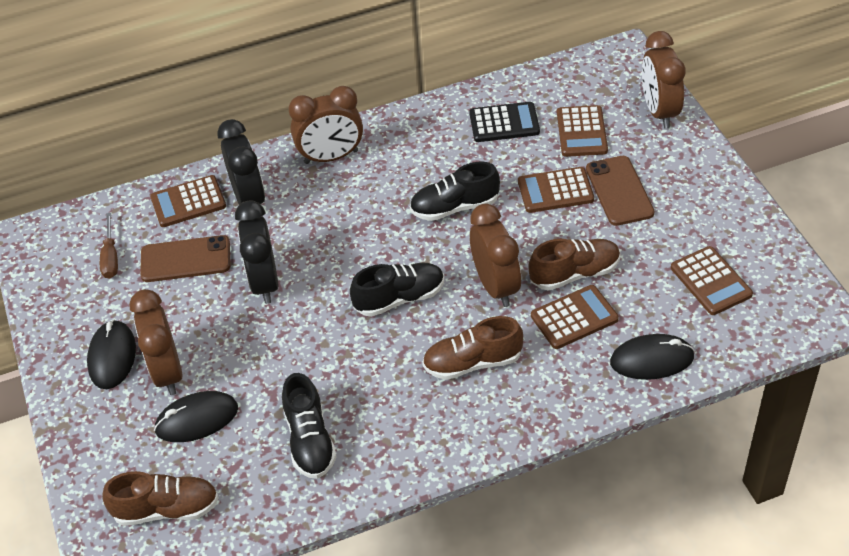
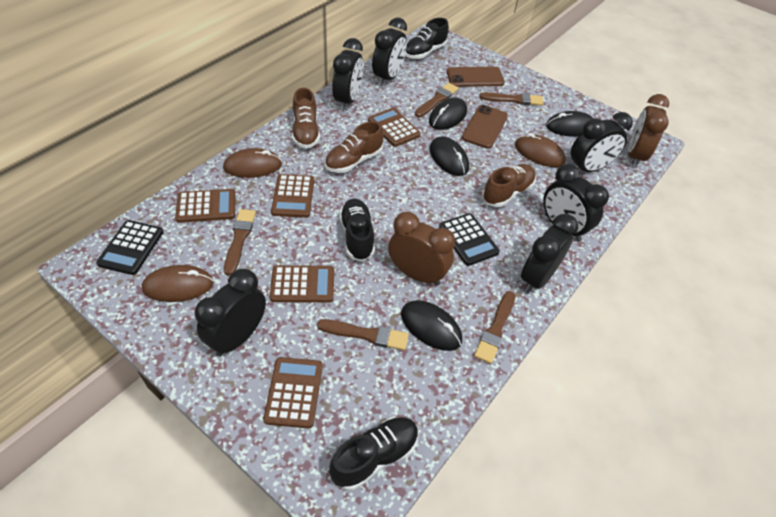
black calculator: [469,102,540,142] = 1 -> [96,220,163,275] [439,213,500,266] = 2
black clock: [217,119,265,205] [235,200,279,304] = 2 -> [195,269,266,357] [332,38,363,111] [372,18,407,86] [521,214,578,293] [543,163,609,242] [571,112,633,172] = 6
black mouse: [87,320,136,389] [154,391,238,442] [610,334,695,380] = 3 -> [401,300,462,351] [429,97,467,130] [430,136,469,176] [546,111,594,137] = 4
brown brush: none = 0 -> [224,209,256,276] [317,319,409,350] [415,83,459,117] [474,291,515,364] [479,92,544,106] = 5
brown clock: [129,289,183,395] [289,86,363,164] [470,204,521,307] [642,31,685,128] = 4 -> [388,212,455,286] [628,94,669,168] = 2
brown mouse: none = 0 -> [142,265,214,302] [223,148,282,178] [515,133,566,167] = 3
brown screwdriver: [100,213,118,279] = 1 -> none = 0

